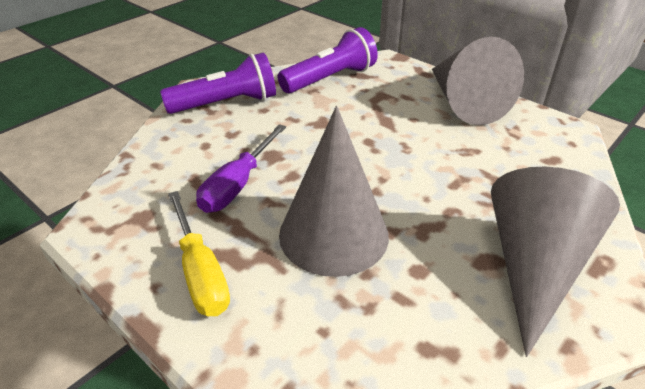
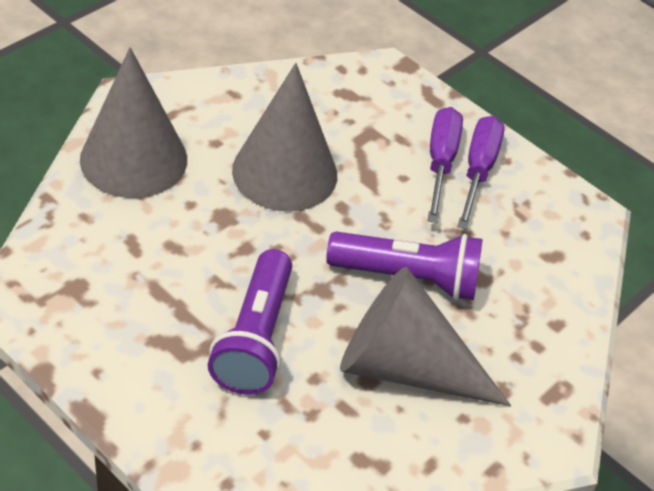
purple screwdriver: [196,124,286,213] = 1 -> [427,107,463,223] [457,116,505,229] = 2
yellow screwdriver: [168,191,230,316] = 1 -> none = 0

